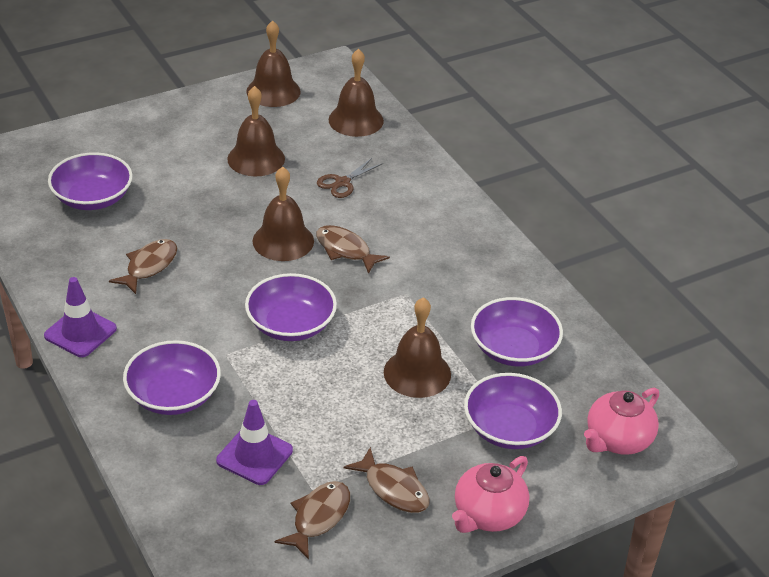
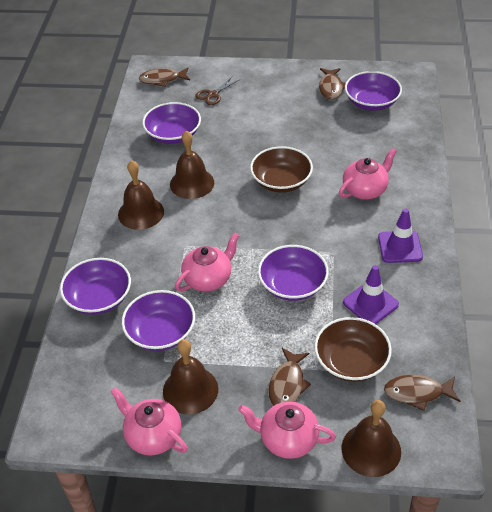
brown bell: [227,86,285,176] [246,20,301,107] [253,167,314,261] [328,49,384,137] [384,297,451,398] = 5 -> [118,160,164,230] [163,339,218,414] [170,130,214,199] [342,400,401,477] = 4
brown bowl: none = 0 -> [250,146,313,193] [314,317,392,382] = 2
pink teapot: [452,456,529,533] [584,388,659,455] = 2 -> [110,387,188,455] [175,233,239,292] [238,402,336,459] [339,148,397,200] = 4

